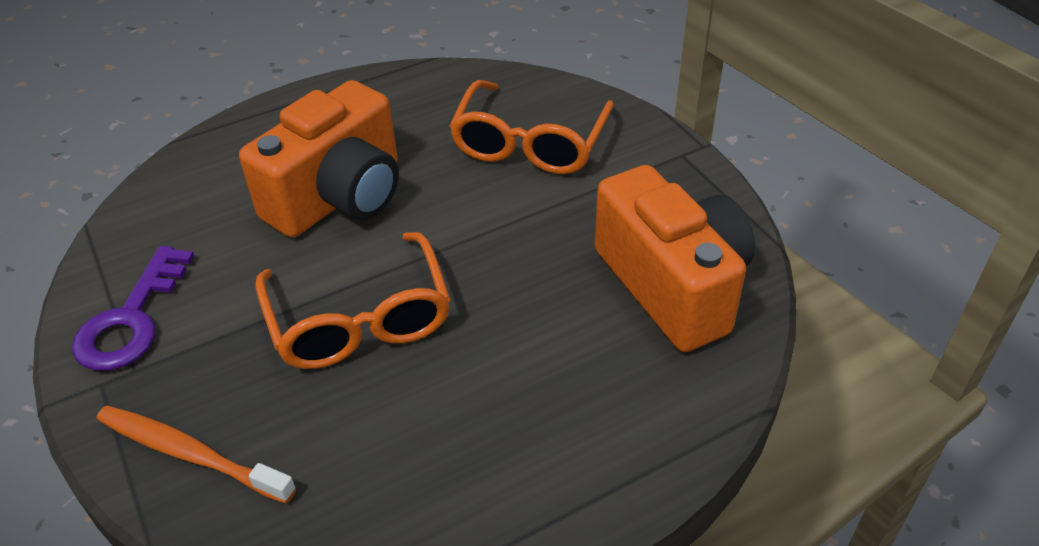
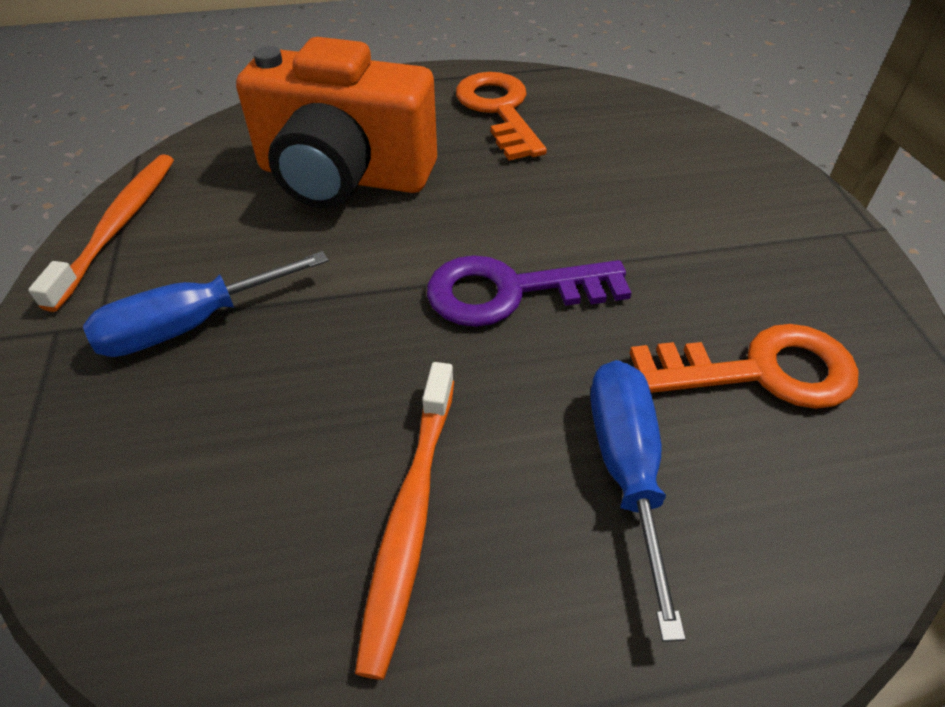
blue screwdriver: none = 0 -> [83,251,329,357] [590,360,686,642] = 2
orange camera: [239,80,399,238] [595,165,755,352] = 2 -> [236,37,437,209] = 1
orange glasses: [255,232,450,369] [449,80,614,174] = 2 -> none = 0
orange key: none = 0 -> [456,72,547,160] [630,324,858,409] = 2
orange toothbrush: [96,405,296,503] = 1 -> [28,154,174,312] [355,362,454,680] = 2

